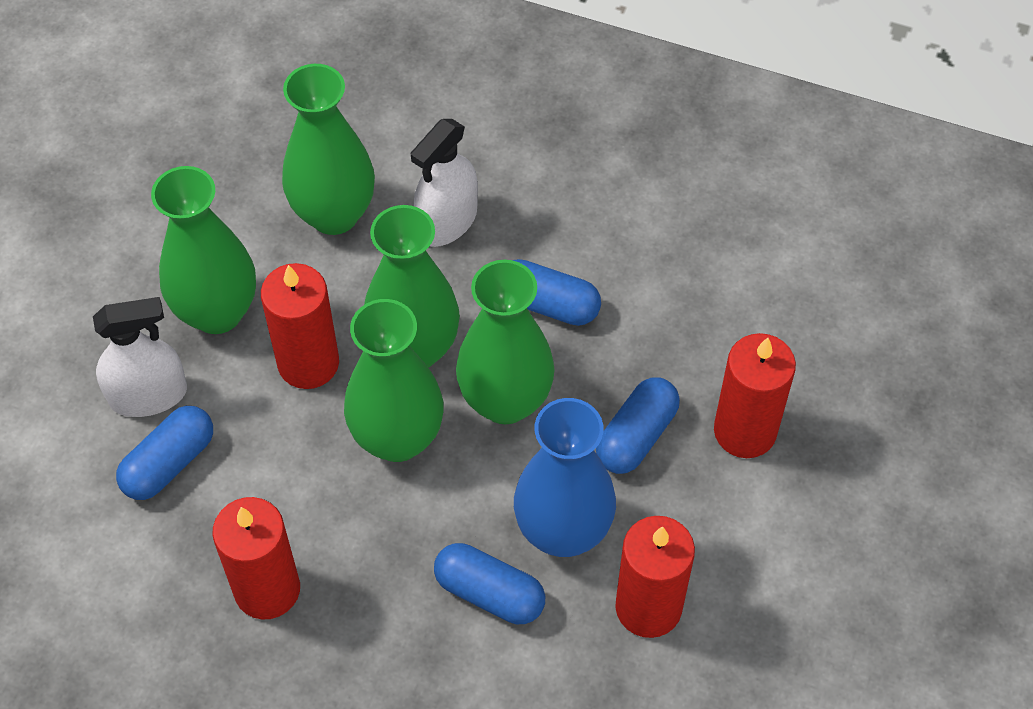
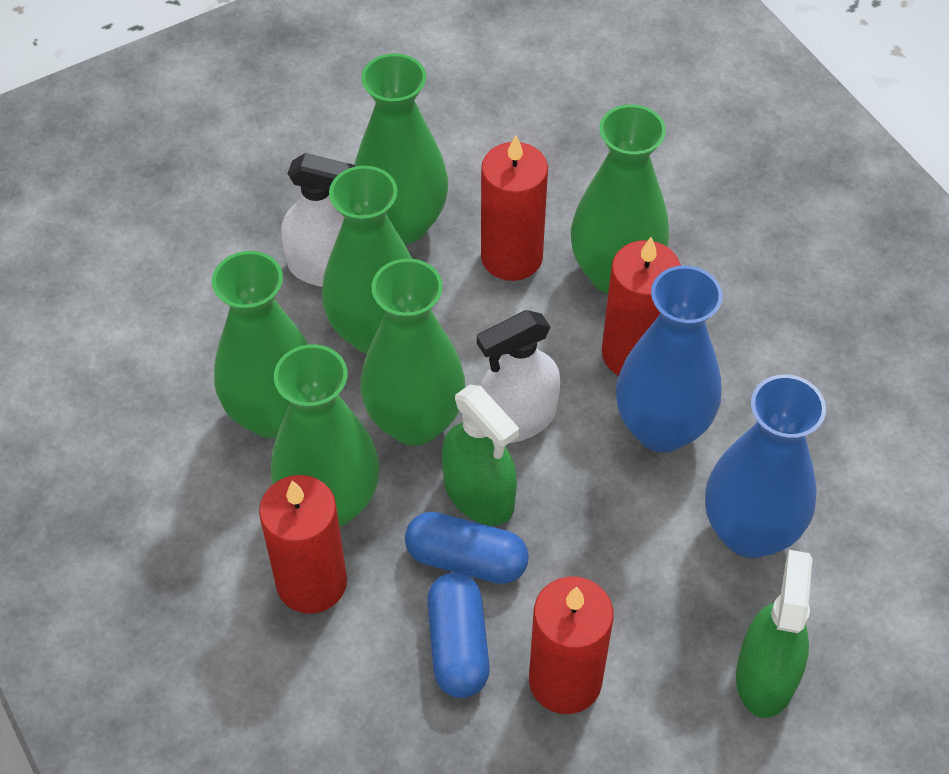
blue capsule: [116,406,213,500] [434,543,545,624] [513,259,601,326] [596,377,680,474] = 4 -> [405,512,529,584] [427,573,490,698] = 2
blue vase: [514,398,616,557] = 1 -> [616,265,723,453] [705,375,826,558] = 2
green spray bottle: none = 0 -> [442,384,520,526] [736,550,812,718] = 2
green vase: [151,166,256,334] [282,64,375,235] [344,299,444,462] [364,205,460,368] [456,260,555,424] = 5 -> [212,251,309,438] [271,344,379,527] [322,166,412,354] [354,54,448,245] [360,258,465,446] [571,104,669,294] = 6

